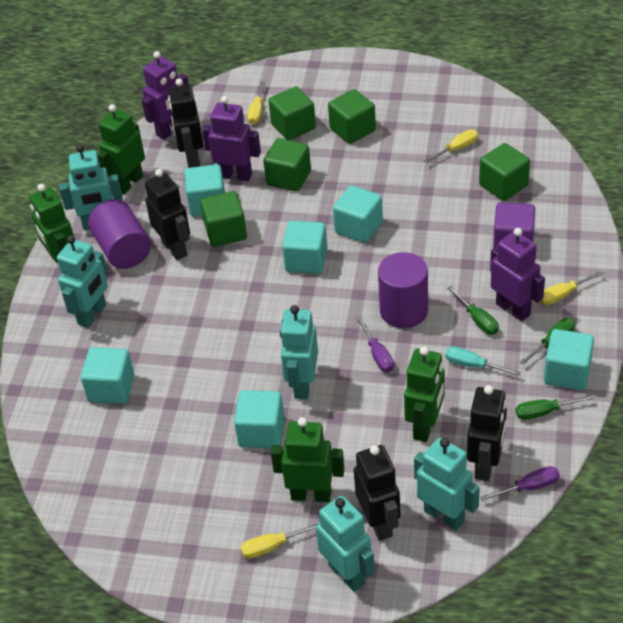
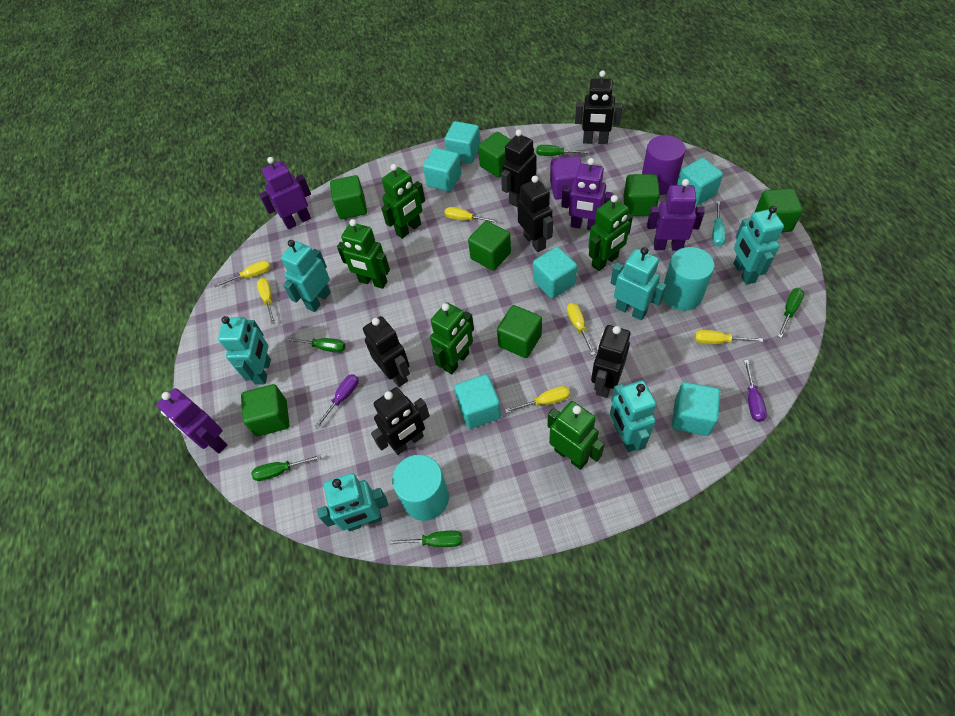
black robot: [145,169,190,260] [168,78,203,168] [354,445,401,541] [467,385,507,481] = 4 -> [363,316,410,387] [371,387,430,455] [501,130,536,207] [517,176,553,252] [575,71,623,144] [591,325,630,398] = 6
green cube: [200,191,247,247] [264,138,311,192] [268,86,316,140] [328,89,376,144] [479,143,530,201] = 5 -> [241,384,290,436] [330,175,367,219] [468,221,511,271] [478,132,511,178] [497,305,542,358] [623,174,660,216] [755,188,803,232] = 7
green robot: [29,184,74,262] [97,104,145,194] [271,417,345,503] [404,346,445,442] = 4 -> [337,219,390,289] [381,164,425,239] [430,302,474,374] [548,401,605,470] [588,195,633,271] = 5
green screwdriver: [447,286,499,334] [516,395,595,420] [519,318,575,365] = 3 -> [251,454,321,481] [286,337,345,353] [388,530,462,547] [536,145,589,156] [777,288,804,338] = 5
purple cylinder: [88,199,151,269] [378,252,428,328] = 2 -> [642,135,686,195] = 1
purple robot: [142,51,189,140] [202,96,261,181] [490,228,545,322] = 3 -> [157,388,227,454] [259,157,311,229] [561,158,613,230] [647,179,705,251] = 4
turquoise cylinder: none = 0 -> [392,455,449,521] [663,247,714,311] = 2
turquoise robot: [57,236,108,328] [59,144,123,230] [280,305,318,399] [316,496,375,592] [414,437,480,531] = 5 -> [218,316,271,385] [281,240,331,312] [317,473,388,531] [610,380,656,452] [611,247,667,320] [733,206,784,285] = 6
yellow screwdriver: [241,522,320,559] [248,81,265,124] [424,129,478,163] [540,270,604,305] = 4 -> [214,260,271,287] [257,278,275,324] [444,207,498,223] [505,386,570,413] [567,303,595,355] [694,330,763,344] = 6

